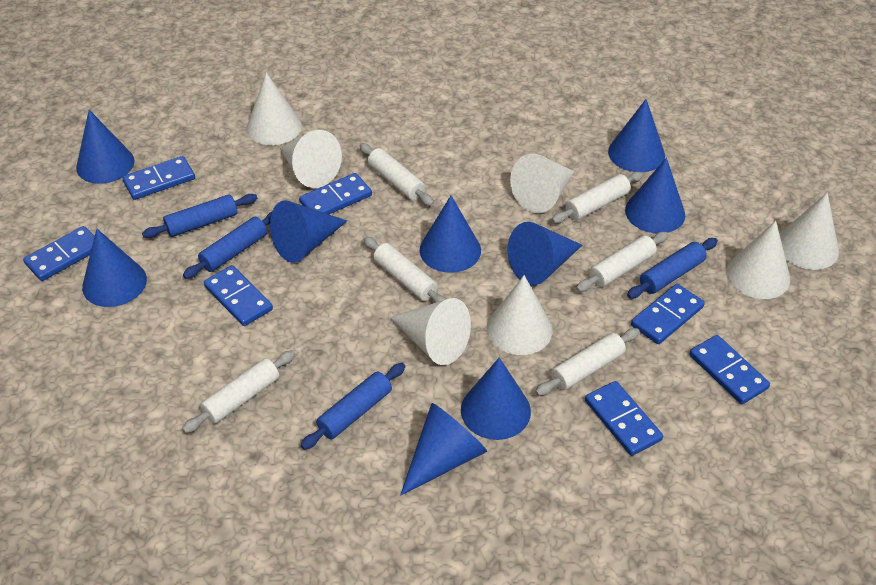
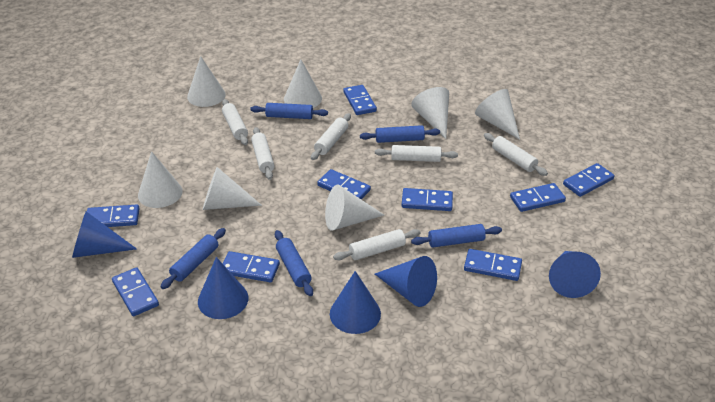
blue cone: [76,110,135,184] [82,229,147,307] [270,200,347,263] [400,403,487,496] [420,196,481,273] [461,357,531,440] [508,222,582,285] [608,99,665,172] [625,157,685,233] = 9 -> [72,211,137,258] [198,257,248,319] [330,271,381,334] [375,256,437,307] [549,251,601,298] = 5
blue domino: [23,226,95,281] [122,156,195,200] [204,265,273,326] [299,173,372,214] [585,381,663,456] [631,284,705,344] [689,335,770,404] = 7 -> [87,205,140,227] [112,267,159,316] [222,251,280,282] [317,169,371,199] [343,85,377,115] [401,188,453,211] [464,249,522,281] [510,183,566,212] [563,163,615,197] = 9
blue rolling pin: [142,194,257,238] [183,212,272,279] [301,363,405,450] [627,238,718,299] = 4 -> [160,228,226,289] [250,103,328,119] [275,230,313,296] [360,125,440,143] [411,224,502,248] = 5

